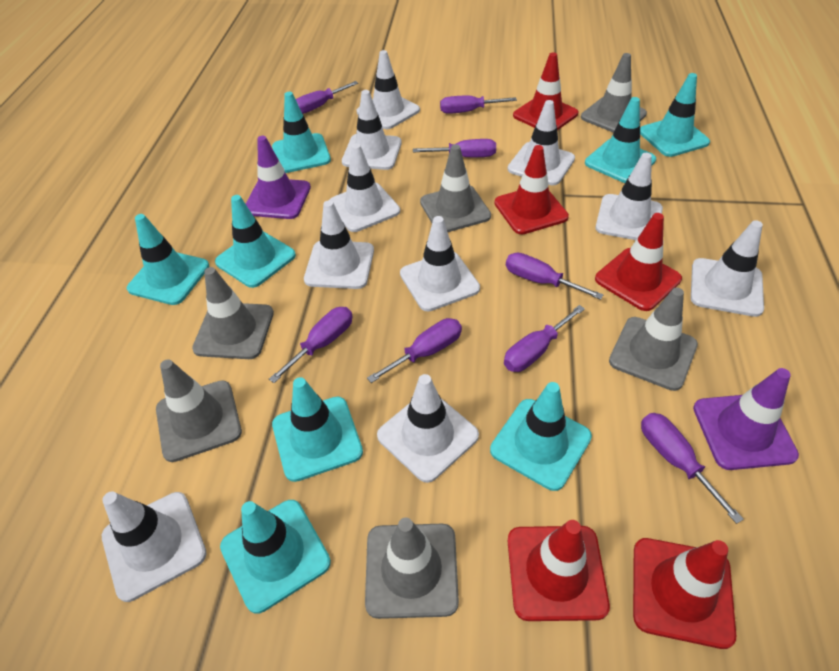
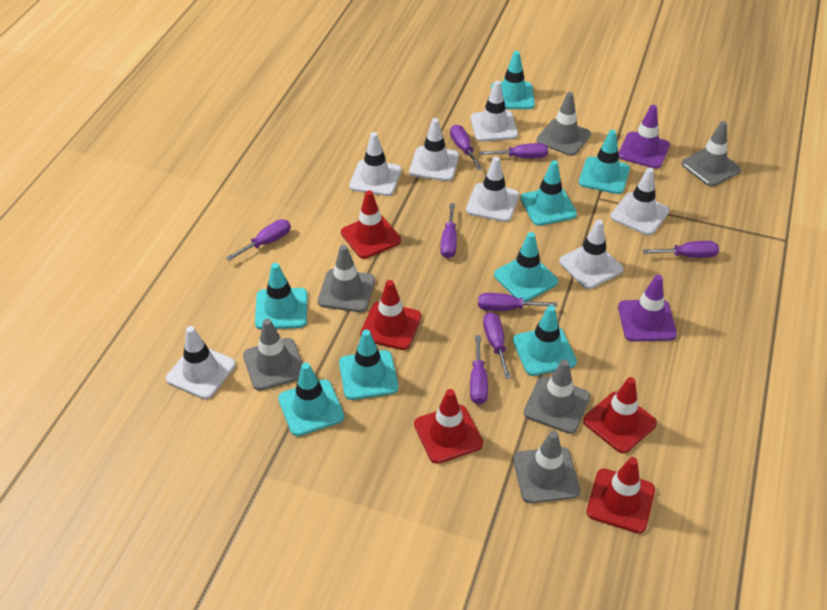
white traffic cone: [102,492,207,602] [304,200,374,289] [329,143,400,232] [342,90,402,170] [357,50,420,129] [377,374,479,483] [400,216,480,311] [508,100,575,185] [595,153,663,240] [691,220,764,317] = 10 -> [166,326,236,399] [349,132,401,196] [409,118,459,181] [466,157,519,222] [470,81,518,142] [559,219,623,289] [610,168,669,235] = 7

